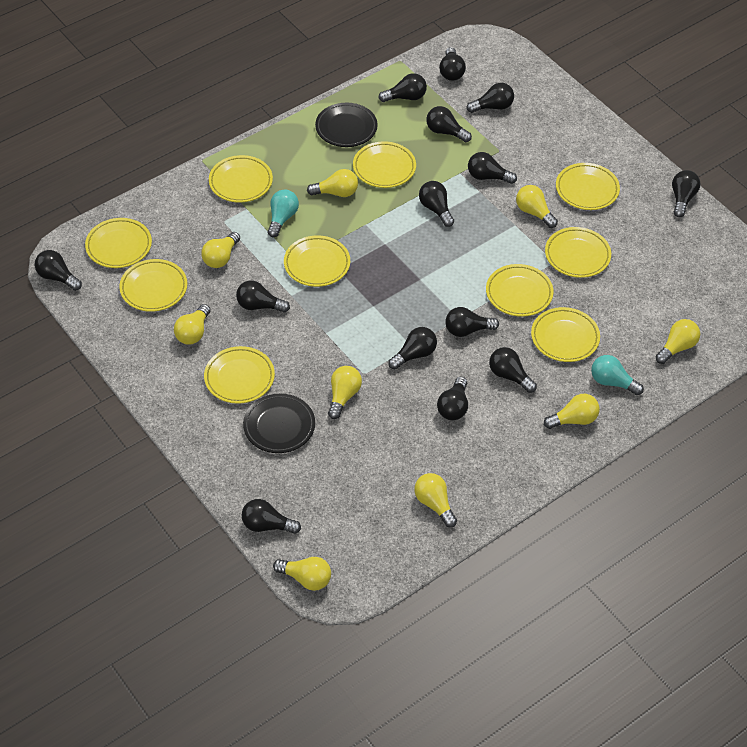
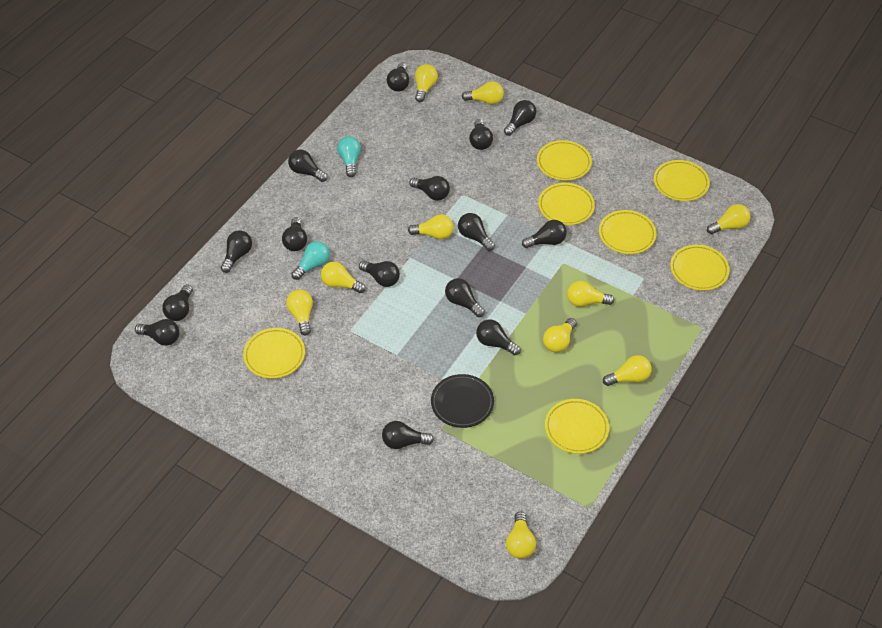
black light bulb: [35,250,82,291] [236,280,290,313] [242,499,301,534] [379,73,427,102] [388,327,437,369] [419,181,454,227] [426,106,472,142] [437,377,468,420] [439,47,466,81] [445,307,499,337] [466,83,514,113] [468,152,517,184] [489,347,537,393] [672,170,701,218] = 14 -> [135,319,180,346] [162,284,193,321] [221,230,252,273] [282,217,307,251] [288,150,328,182] [359,261,400,287] [382,421,434,449] [387,63,409,92] [409,176,450,201] [445,278,485,317] [458,213,495,251] [469,119,493,150] [476,319,521,355] [504,100,536,136] [522,220,567,248] = 15
black plate: [243,394,315,453] [315,103,378,147] = 2 -> [431,374,494,428] = 1
yellow light bulb: [174,304,211,344] [201,232,240,268] [273,557,331,591] [307,169,358,197] [328,366,362,419] [414,473,457,527] [516,185,558,228] [544,394,600,429] [656,319,700,364] = 9 -> [286,290,313,336] [321,262,366,293] [408,215,454,240] [415,64,438,102] [462,81,504,105] [506,512,536,559] [543,318,577,352] [567,281,614,307] [603,355,652,386] [707,204,750,235] = 10
yellow plate: [85,218,152,268] [119,259,187,312] [204,346,275,404] [209,155,273,203] [284,235,350,287] [353,141,416,188] [486,264,553,317] [531,307,600,362] [545,227,611,278] [556,163,620,210] = 10 -> [243,328,305,379] [537,140,592,181] [538,183,595,225] [545,399,609,454] [599,210,656,254] [654,160,710,201] [670,245,730,291] = 7

